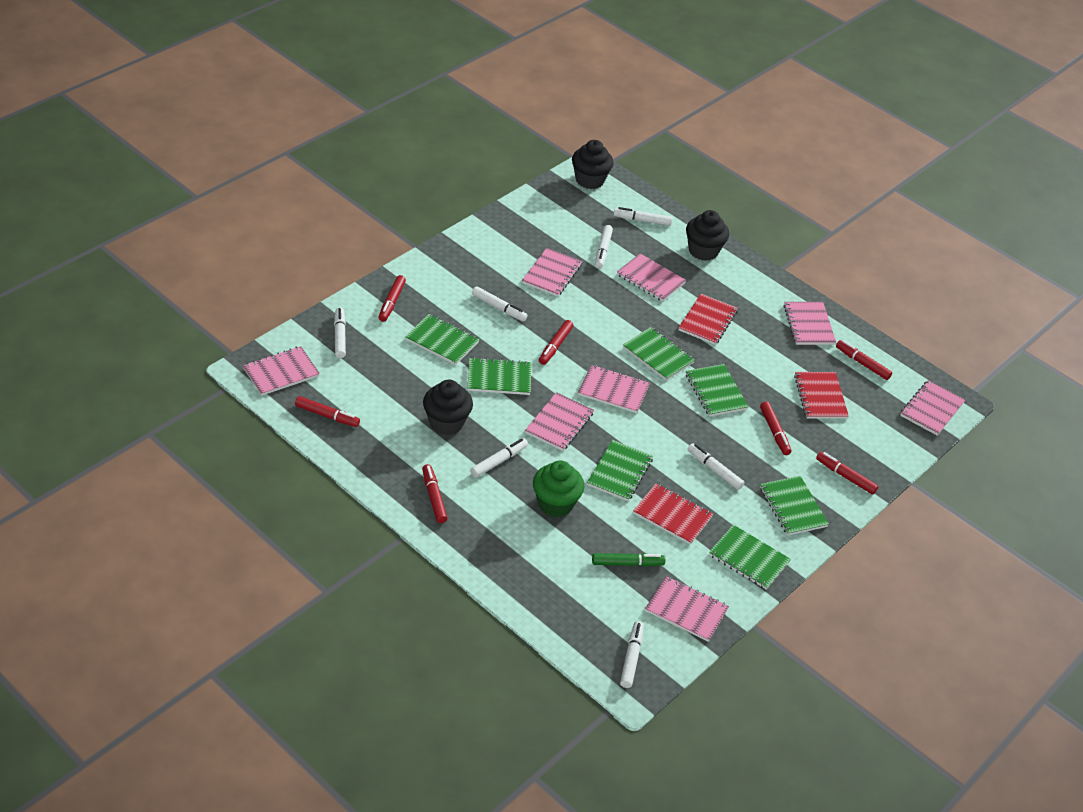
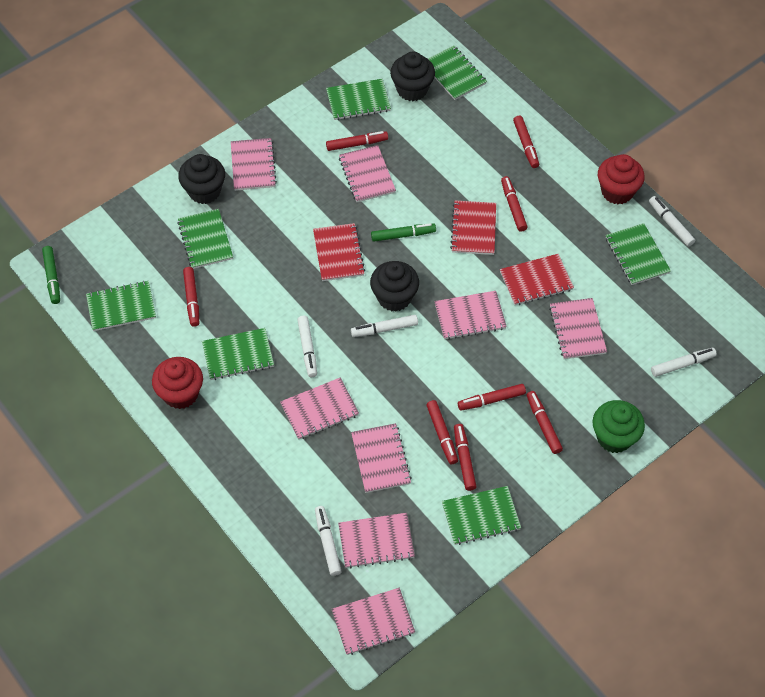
green marker: [592,553,665,566] = 1 -> [42,246,60,304] [371,223,436,242] = 2
red cupcake: none = 0 -> [152,357,203,409] [598,154,645,204] = 2
red marker: [295,396,360,427] [379,275,406,322] [422,464,448,523] [539,320,573,365] [760,402,791,455] [816,452,878,495] [836,340,892,380] = 7 -> [183,267,199,327] [326,131,388,151] [426,400,458,465] [454,424,477,491] [458,384,526,411] [501,176,527,232] [513,116,539,168] [527,391,563,454] = 8
white marker: [334,308,346,358] [470,438,528,478] [472,286,528,322] [595,225,613,268] [613,207,672,226] [620,621,644,688] [688,443,744,490] = 7 -> [297,316,317,377] [315,506,341,576] [351,315,418,337] [649,196,695,246] [651,348,717,377] = 5

